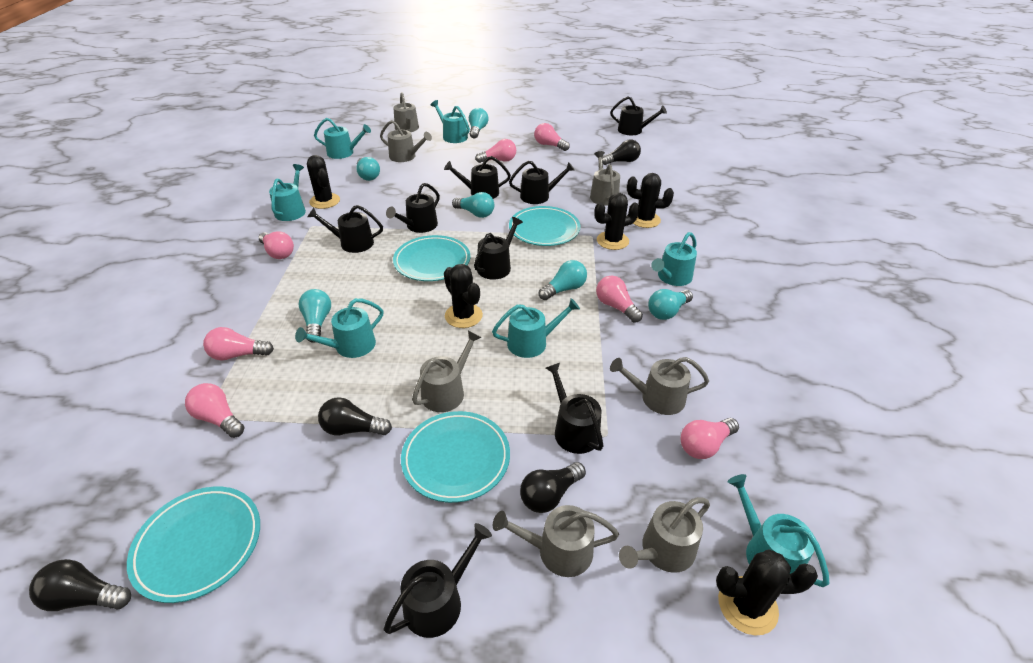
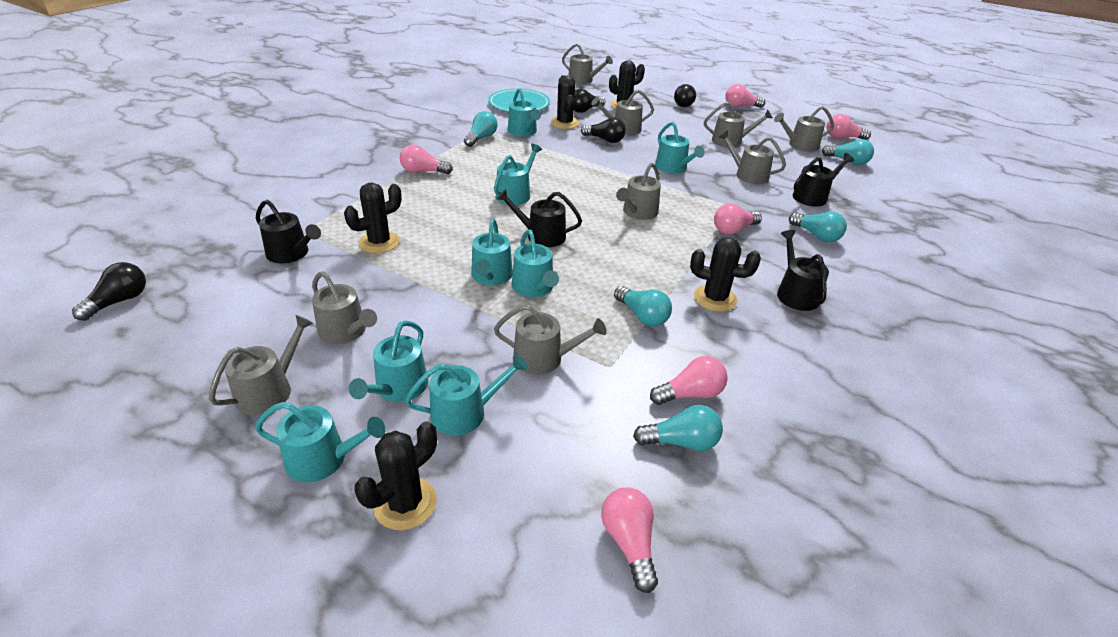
black watering can: [307,205,383,253] [384,523,492,638] [386,183,440,233] [444,156,511,199] [474,217,523,280] [509,161,575,204] [546,363,603,454] [610,96,667,135] = 8 -> [256,200,321,264] [497,189,582,247] [777,230,829,311] [793,153,854,207] = 4
grey watering can: [380,120,432,162] [393,92,419,132] [412,331,482,412] [493,505,619,577] [590,151,620,206] [610,357,709,415] [619,497,710,573] = 7 -> [208,315,313,415] [312,271,377,344] [494,304,607,375] [562,44,613,84] [591,90,654,135] [616,163,661,220] [704,102,773,147] [719,130,786,184] [774,106,834,152] = 9
pink light bulb: [185,383,244,438] [203,327,274,360] [259,231,294,259] [475,139,516,163] [534,123,570,151] [596,276,643,323] [680,418,739,459] = 7 -> [400,145,453,174] [601,487,658,593] [650,356,728,405] [714,204,762,234] [725,84,765,108] [827,114,871,140] = 6
turquoise light bulb: [299,289,331,343] [356,157,380,181] [452,192,494,218] [469,108,489,138] [539,260,587,300] [648,289,693,320] = 6 -> [464,111,498,147] [614,286,672,327] [633,405,723,451] [789,212,847,242] [822,139,874,165] = 5
turquoise plate: [127,487,260,603] [393,235,470,281] [401,411,510,503] [509,206,580,246] = 4 -> [488,89,550,112] = 1
turquoise watering can: [269,164,306,221] [295,298,384,358] [314,118,371,159] [431,100,470,143] [492,298,580,358] [651,232,697,286] [728,474,829,587] = 7 -> [255,402,385,482] [349,321,428,402] [405,354,528,436] [471,219,513,285] [494,144,542,205] [508,88,541,136] [512,229,559,297] [655,122,705,173] = 8

